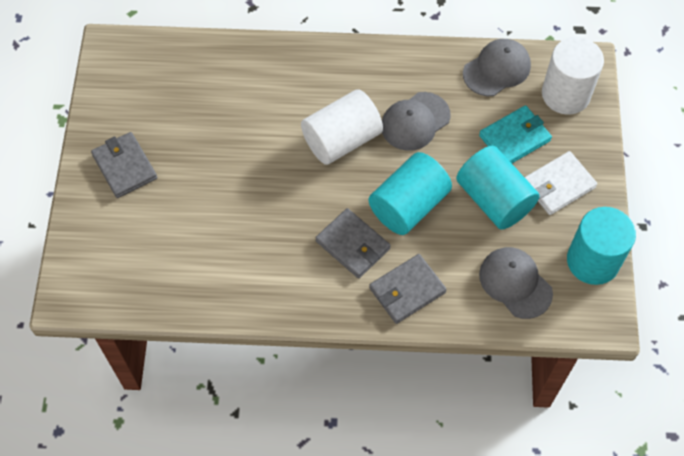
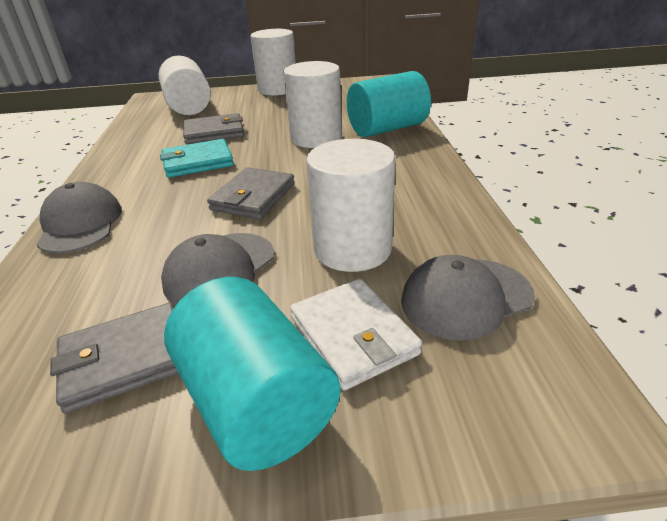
turquoise cylinder: [369,152,452,235] [456,145,540,230] [567,207,636,285] = 3 -> [164,277,341,471] [347,71,431,137] = 2
white cylinder: [301,89,383,165] [542,37,604,115] = 2 -> [159,55,211,115] [251,29,296,96] [284,61,342,148] [306,139,395,272] = 4

